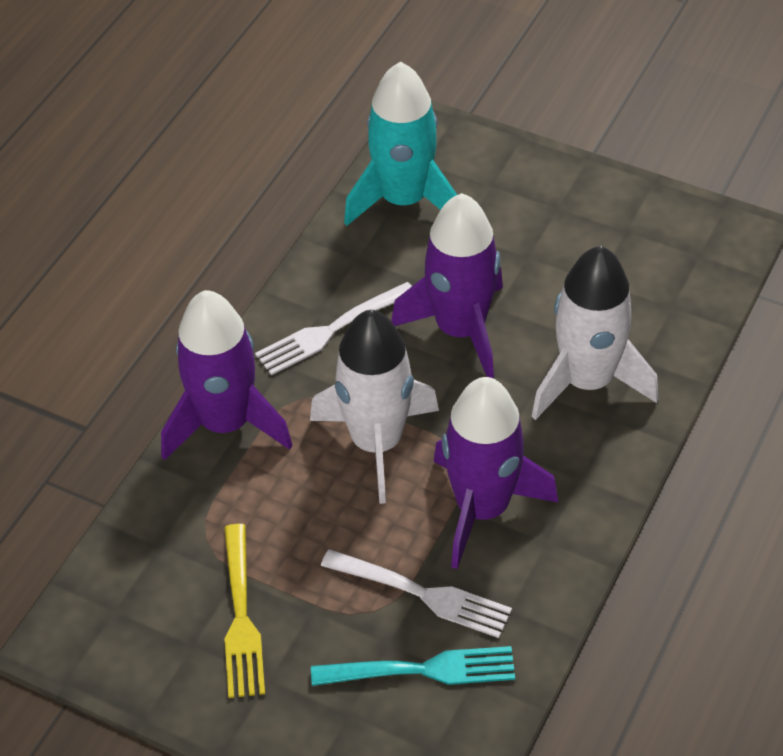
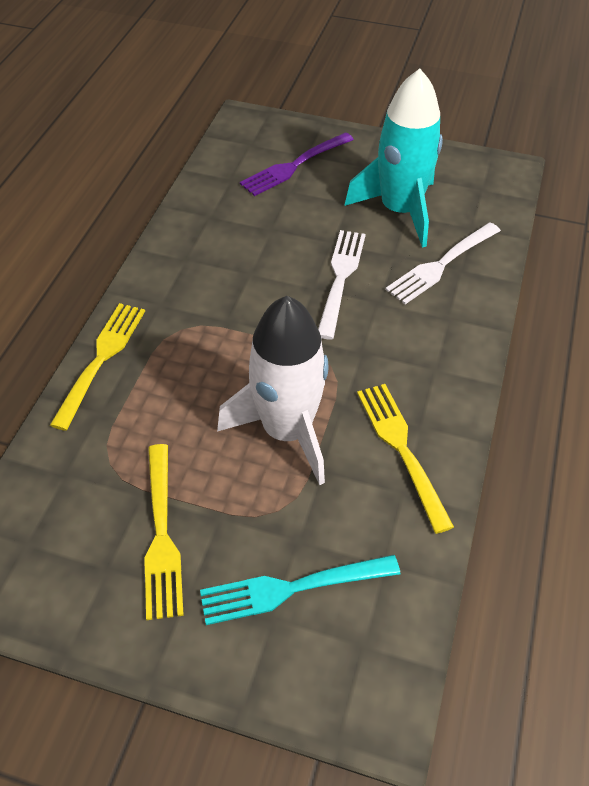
purple fork: none = 0 -> [240,132,354,196] = 1
purple rocket: [161,290,293,461] [391,193,503,379] [433,377,558,569] = 3 -> none = 0
white rocket: [310,310,439,504] [531,246,658,420] = 2 -> [217,296,329,485] = 1
yellow fork: [224,524,265,698] = 1 -> [50,303,145,431] [144,444,184,620] [357,384,454,534] = 3

